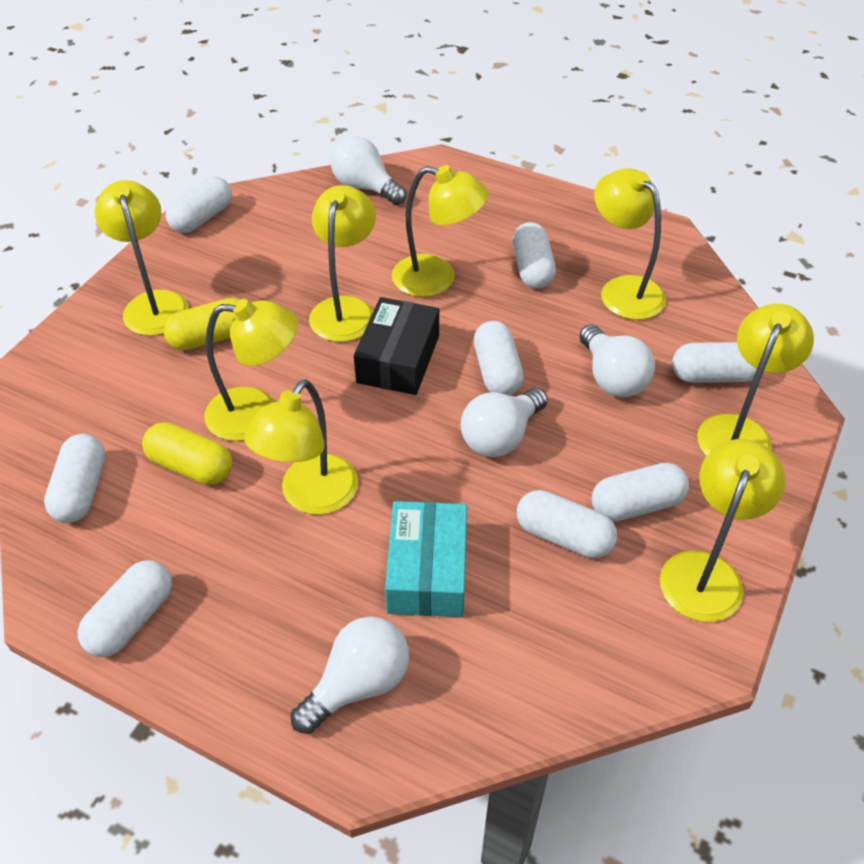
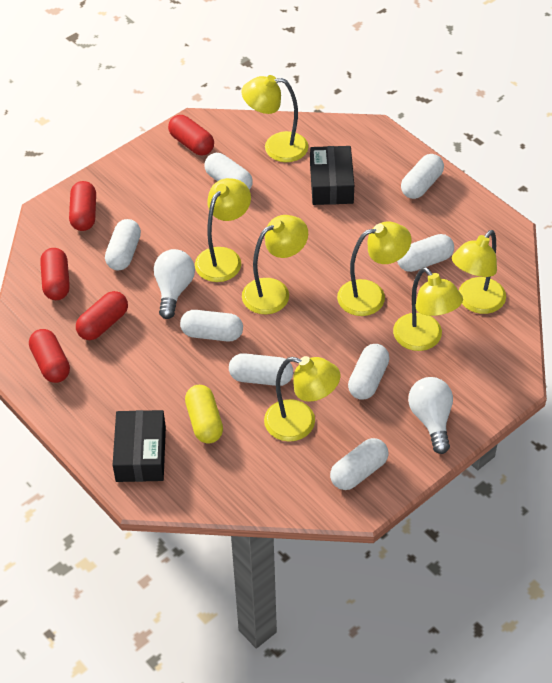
black box: [354,297,439,395] = 1 -> [113,410,166,482] [310,146,354,205] = 2
red capsule: none = 0 -> [29,329,70,383] [40,248,70,300] [69,181,96,231] [76,291,128,340] [168,115,214,156] = 5
turquoise box: [385,501,467,617] = 1 -> none = 0
white light bulb: [291,616,409,734] [331,136,407,205] [461,388,548,457] [579,324,655,397] = 4 -> [154,249,195,319] [408,377,453,454] = 2
yellow capsule: [142,422,232,485] [163,298,239,350] = 2 -> [185,385,223,443] = 1
yellow lamp: [95,180,189,336] [204,299,298,441] [244,380,358,515] [309,185,376,342] [392,165,489,297] [594,168,666,320] [660,439,786,622] [697,304,814,456] = 8 -> [195,178,251,282] [241,75,308,162] [242,215,308,314] [264,356,340,442] [337,221,411,316] [393,267,463,351] [452,230,506,314] = 7

